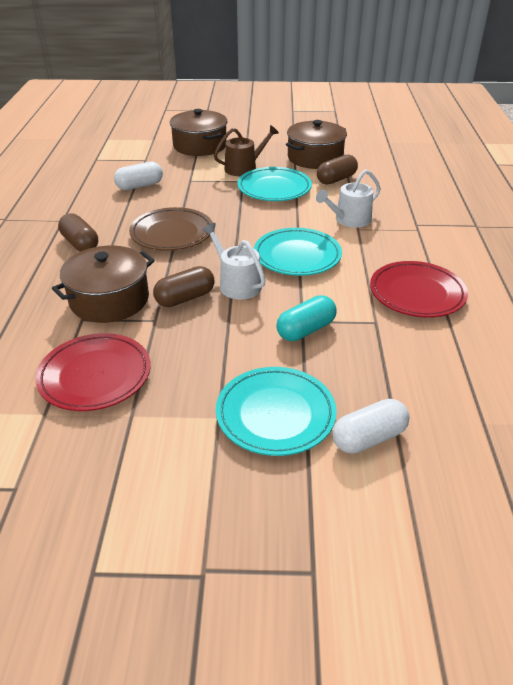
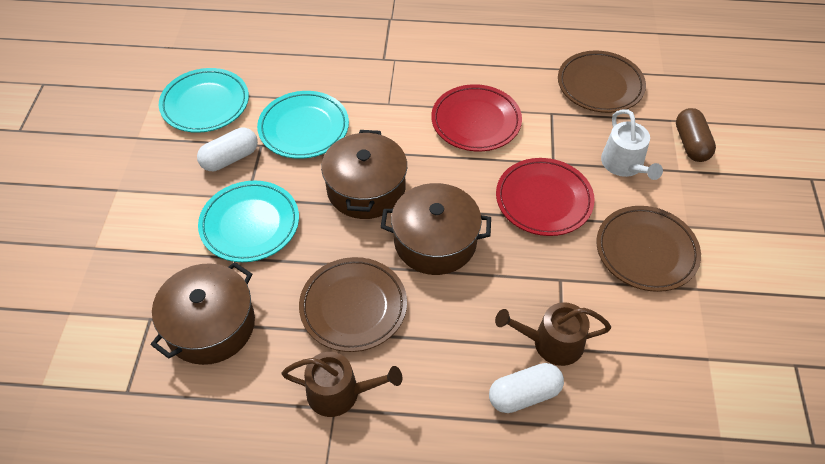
brown capsule: [58,213,98,252] [153,266,215,307] [317,154,358,185] = 3 -> [676,108,716,162] = 1
brown plate: [129,207,213,251] = 1 -> [299,257,407,352] [558,50,646,113] [596,206,701,292] = 3
brown watering can: [214,125,279,176] = 1 -> [281,352,402,417] [495,302,611,366] = 2
turquoise capsule: [276,295,337,341] = 1 -> none = 0
white watering can: [202,223,266,300] [316,169,381,228] = 2 -> [601,109,663,180] = 1

